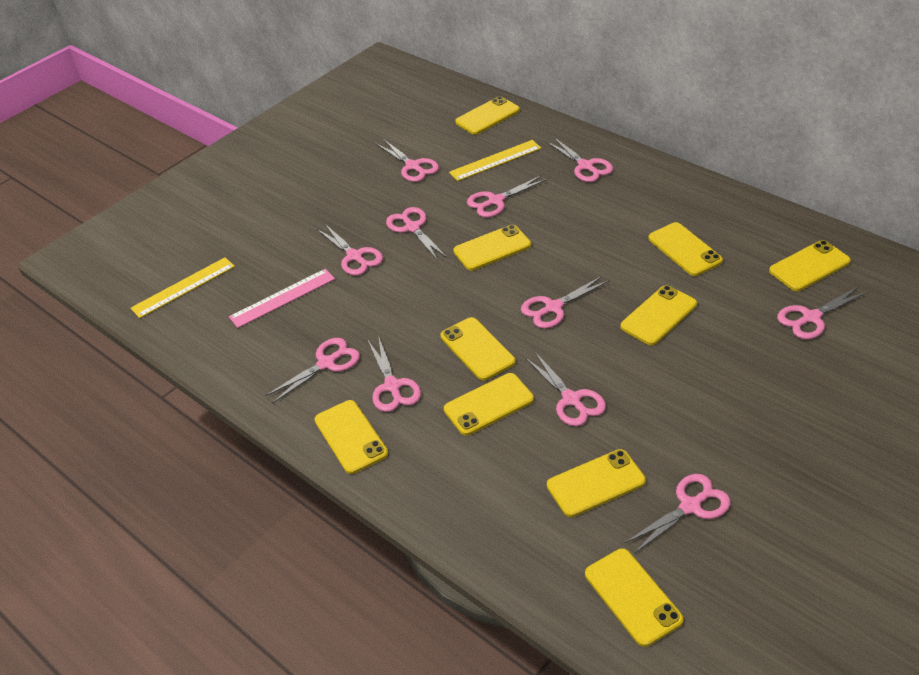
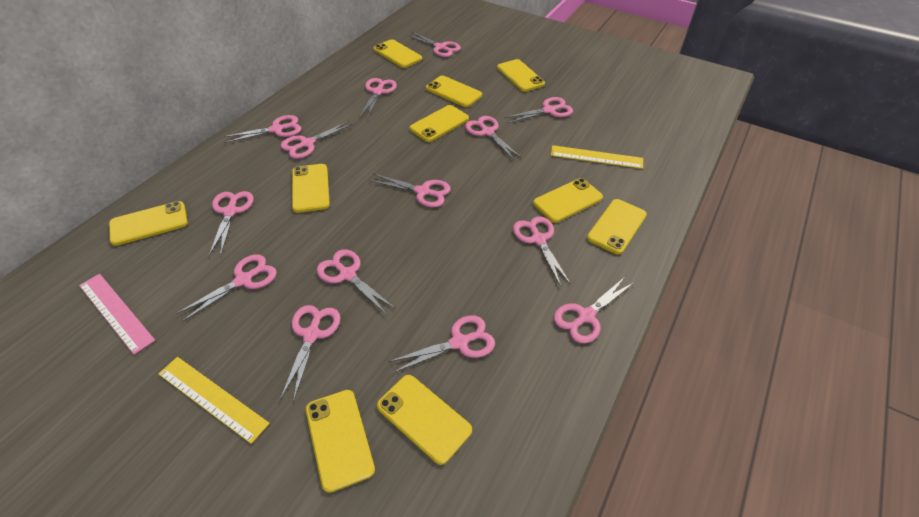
pink scissors: [265,338,360,404] [316,223,383,275] [368,336,421,412] [376,140,439,182] [386,207,447,261] [467,175,547,217] [521,275,610,329] [525,352,606,426] [546,137,613,182] [625,474,731,554] [777,286,867,339] = 11 -> [176,254,277,322] [209,191,254,256] [223,115,301,143] [280,305,340,402] [281,121,353,159] [317,250,396,315] [360,78,397,118] [369,174,451,207] [388,315,495,373] [407,31,461,57] [465,116,522,160] [504,97,573,123] [513,216,571,286] [554,277,634,343] = 14

